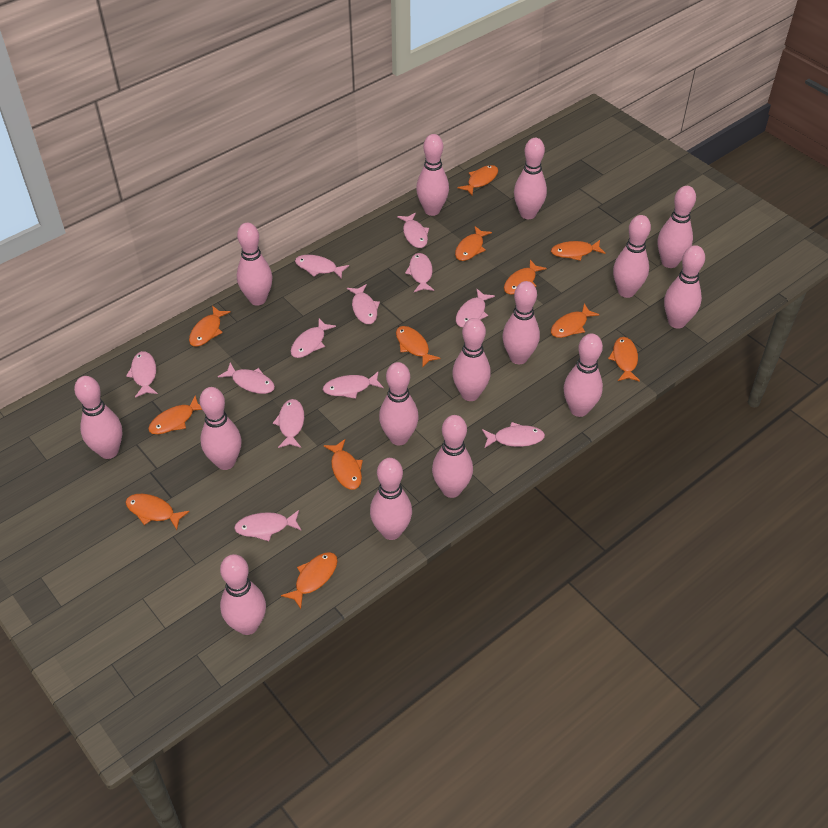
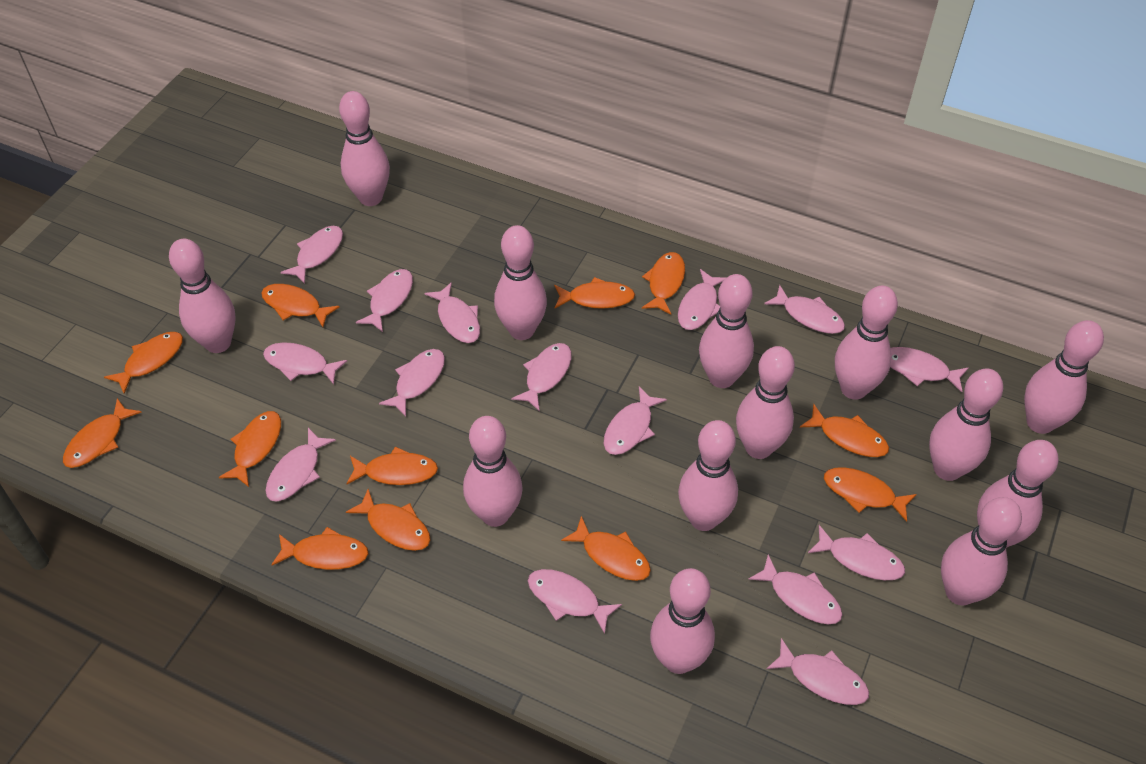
pink bowling pin: [74,376,122,459] [200,387,241,470] [220,554,266,635] [237,223,272,305] [370,458,412,540] [379,362,419,445] [416,134,449,216] [432,415,473,498] [452,318,491,401] [503,281,540,364] [514,138,547,219] [564,333,603,417] [613,215,651,298] [658,186,696,268] [664,245,705,329] = 15 -> [169,239,236,353] [339,91,390,206] [463,416,523,527] [494,225,547,340] [650,568,715,674] [678,420,738,531] [699,274,754,388] [736,346,795,459] [835,285,898,400] [929,368,1003,481] [941,497,1022,605] [977,440,1058,548] [1024,320,1104,434] = 13
pink fish: [126,351,158,398] [218,363,275,394] [234,510,302,541] [273,399,304,448] [291,318,336,358] [295,255,349,279] [323,371,384,399] [347,284,380,324] [397,213,429,248] [405,253,434,292] [456,289,495,327] [482,422,545,448] = 12 -> [263,342,347,384] [266,428,336,502] [280,226,343,284] [356,269,413,332] [379,349,445,417] [425,282,480,343] [511,343,571,411] [528,569,622,634] [604,386,667,455] [678,269,727,330] [748,554,843,624] [764,285,845,334] [767,638,869,705] [808,525,905,580] [890,347,968,392] = 15

